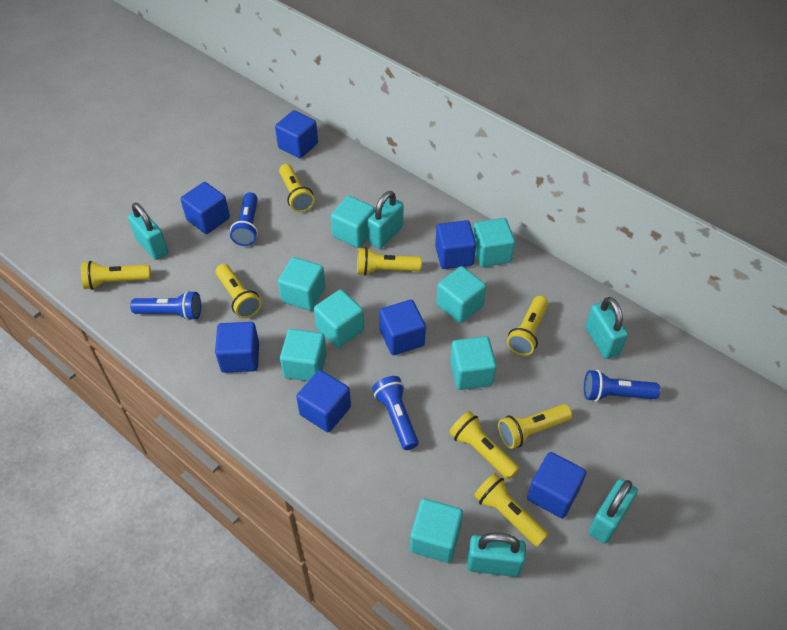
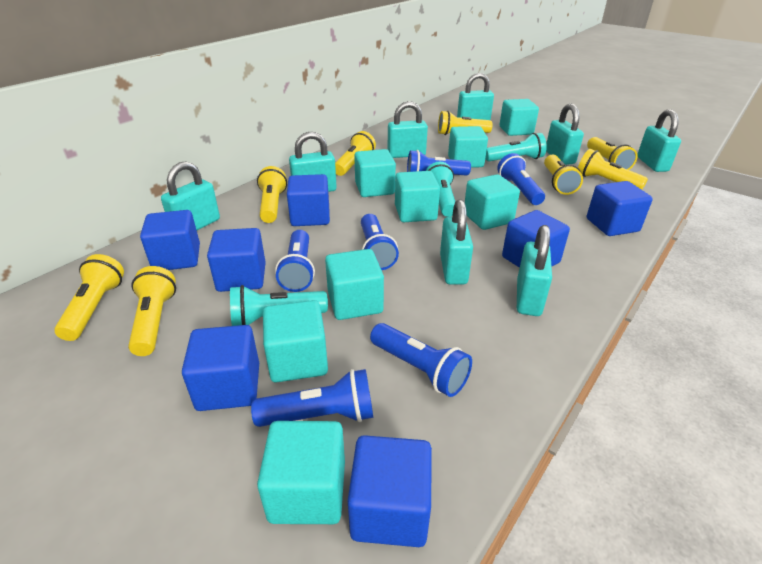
blue flashlight: [130,291,201,321] [230,192,258,246] [372,376,419,450] [584,370,660,402] = 4 -> [251,369,373,427] [275,230,315,292] [361,214,399,270] [370,323,472,397] [407,150,471,176] [497,153,545,205] = 6
turquoise flashlight: none = 0 -> [230,285,328,326] [426,162,455,217] [485,133,547,161] = 3
turquoise padlock: [128,203,168,260] [368,191,403,249] [467,533,526,577] [586,297,628,359] [589,479,638,544] = 5 -> [161,161,220,230] [289,132,337,192] [387,101,428,158] [440,199,473,284] [457,73,494,120] [517,225,552,316] [546,103,584,165] [637,109,681,172] = 8

